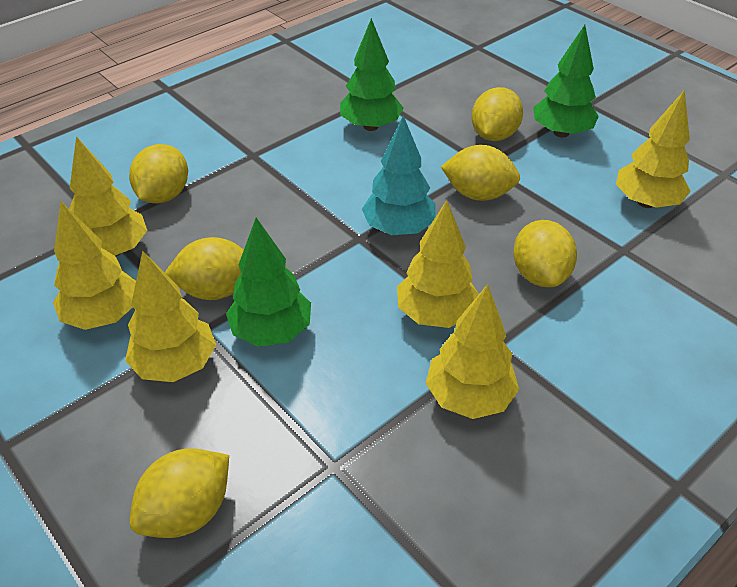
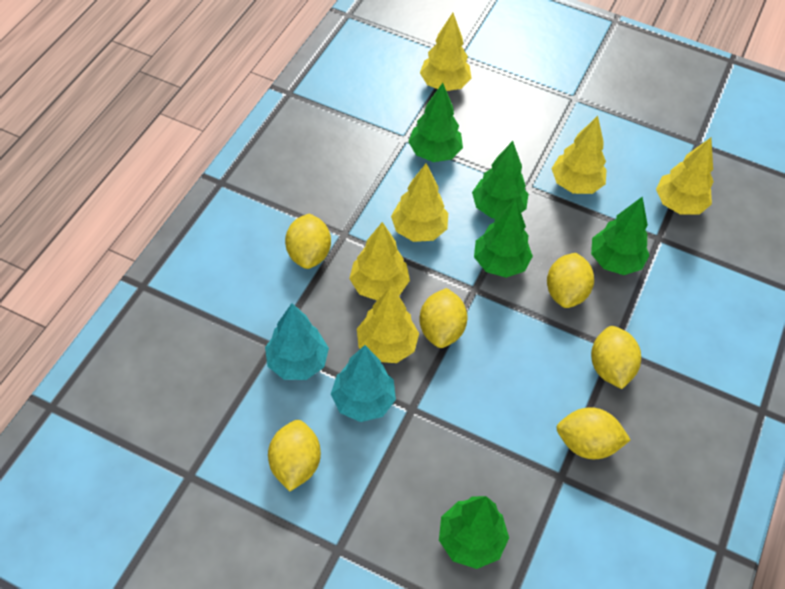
green tree: [226,218,311,347] [340,18,404,131] [533,25,599,138] = 3 -> [408,83,463,162] [439,496,509,569] [472,141,528,219] [474,199,533,278] [591,197,649,275] = 5
turquoise tree: [362,116,436,235] = 1 -> [265,303,329,380] [331,345,396,422] = 2

